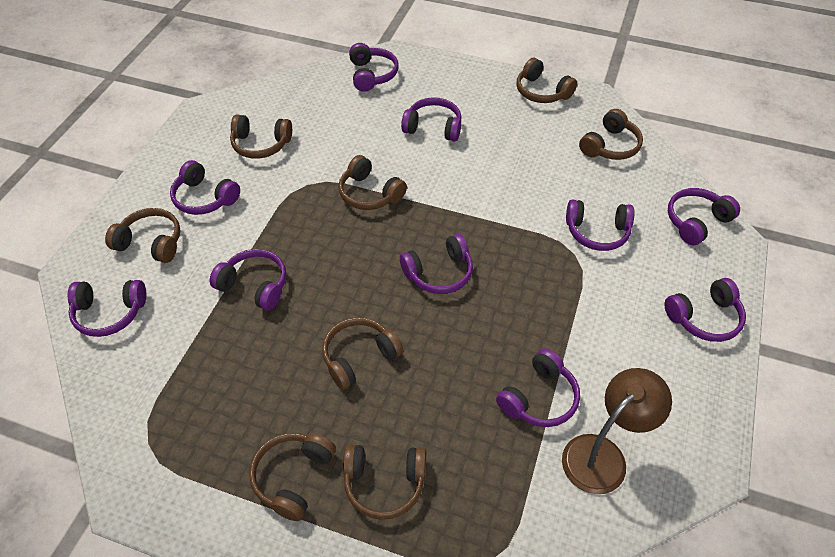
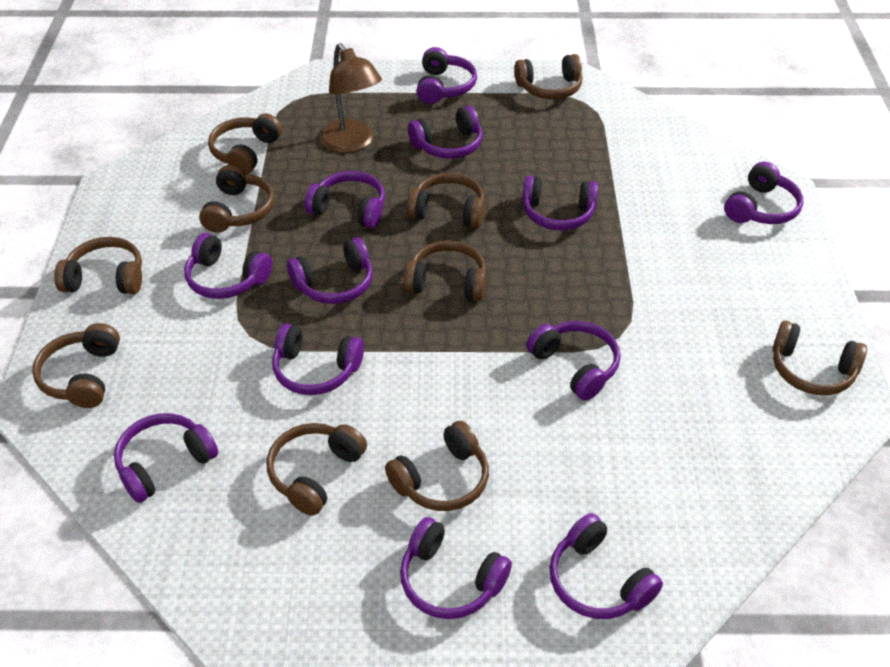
brown headphones: [105,208,180,263] [230,114,292,159] [249,433,336,521] [322,317,403,390] [338,155,407,210] [343,444,426,520] [517,58,577,103] [579,109,643,160] = 8 -> [32,323,120,408] [54,237,142,294] [199,165,274,233] [208,113,282,174] [267,423,367,516] [385,421,489,511] [404,240,486,301] [407,173,484,228] [514,54,583,99] [772,321,867,395] = 10
purple headphones: [68,280,146,337] [170,160,240,215] [210,249,286,311] [349,43,399,92] [400,234,473,294] [401,97,462,142] [496,348,580,427] [566,200,634,251] [664,278,746,342] [668,188,740,245] = 10 -> [114,413,218,503] [184,233,272,299] [272,323,364,395] [287,237,373,304] [305,171,385,228] [400,517,512,619] [408,105,483,159] [417,47,477,104] [522,176,598,230] [526,321,620,401] [549,513,663,619] [724,162,803,224] = 12

